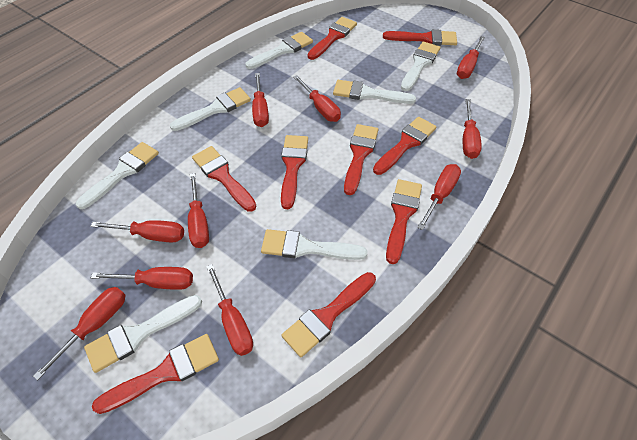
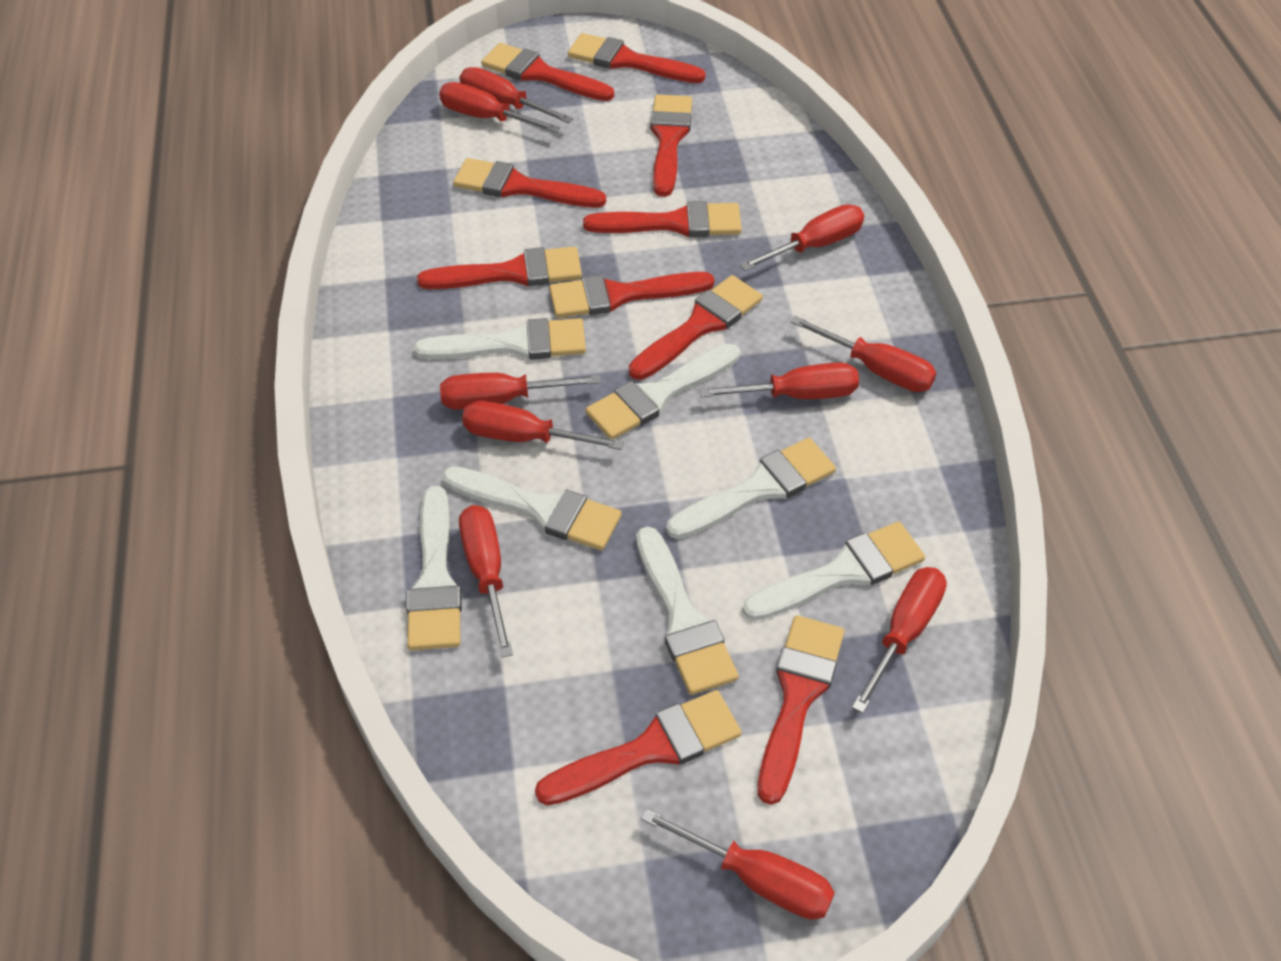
red brush: [92,334,219,414] [192,146,256,212] [281,135,308,209] [281,272,376,357] [308,17,357,60] [344,124,378,195] [373,117,436,175] [383,29,457,45] [386,179,422,264] = 9 -> [417,247,582,289] [453,158,606,208] [481,43,614,101] [535,690,742,806] [549,272,714,318] [568,33,706,83] [583,201,742,237] [629,275,763,380] [650,94,692,197] [757,615,844,805] = 10

